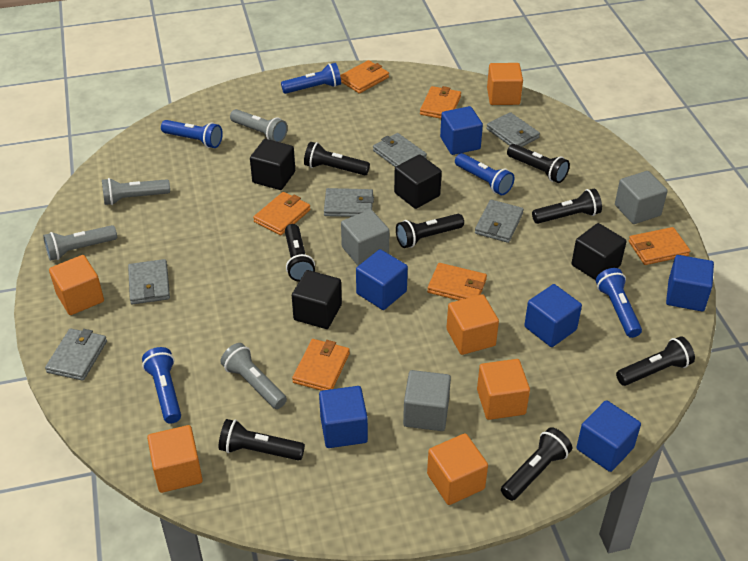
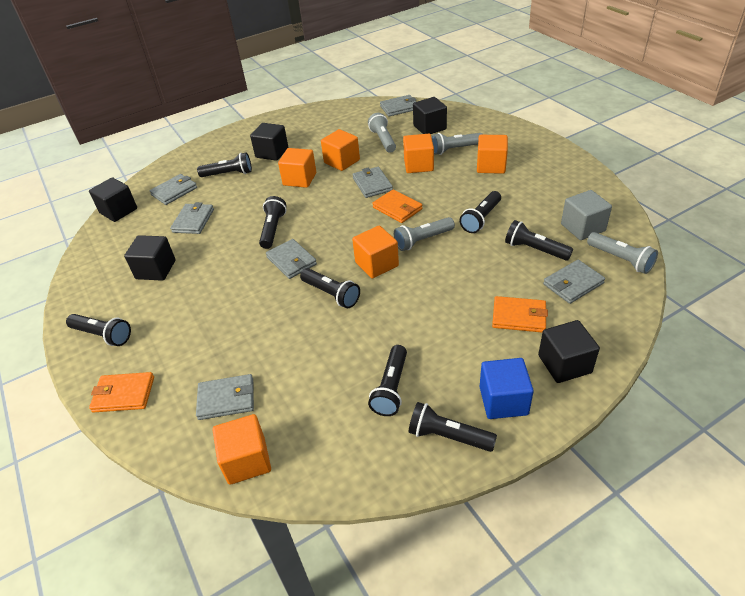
black cube: [250,139,295,190] [292,270,342,329] [394,154,442,209] [571,223,627,280] = 4 -> [89,177,137,222] [124,235,176,281] [250,123,288,161] [413,97,447,134] [538,320,600,383] = 5
blue cube: [319,386,368,448] [356,249,408,310] [440,106,483,155] [524,284,582,347] [576,400,641,472] [666,255,714,311] = 6 -> [480,358,534,419] = 1
blue flashlight: [142,347,181,424] [161,120,223,148] [281,63,341,94] [455,153,515,195] [596,268,642,338] = 5 -> none = 0
grey cube: [341,210,389,266] [403,370,451,431] [615,171,668,224] = 3 -> [561,190,612,240] = 1
grey wallet: [45,328,107,381] [128,259,170,304] [324,188,374,217] [373,133,427,167] [475,199,524,243] [486,112,540,147] = 6 -> [150,174,197,205] [170,202,214,234] [196,374,254,420] [266,239,317,279] [352,167,393,198] [380,95,416,117] [543,260,605,304] = 7
orange wallet: [253,192,310,235] [292,339,350,391] [340,60,389,94] [420,86,461,119] [427,263,487,300] [629,227,690,265] = 6 -> [89,372,154,413] [372,189,422,223] [492,296,548,333] = 3

